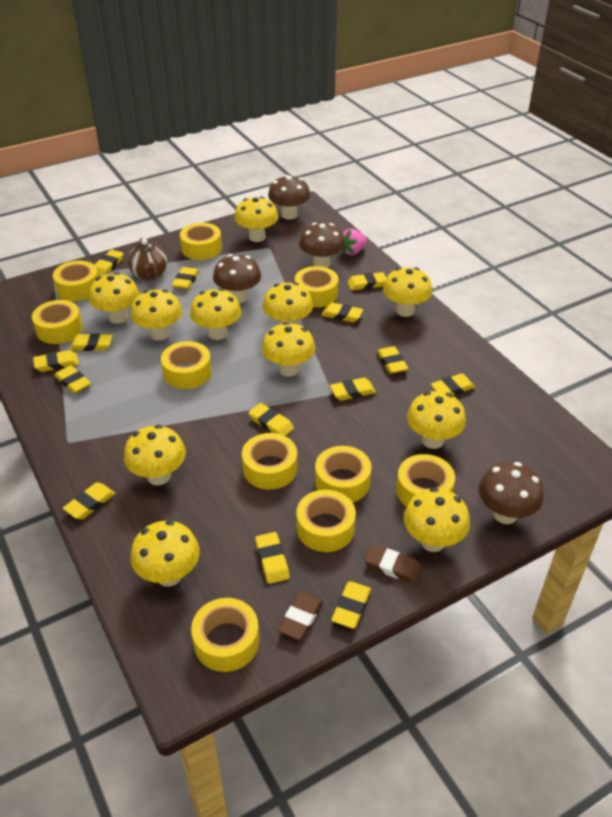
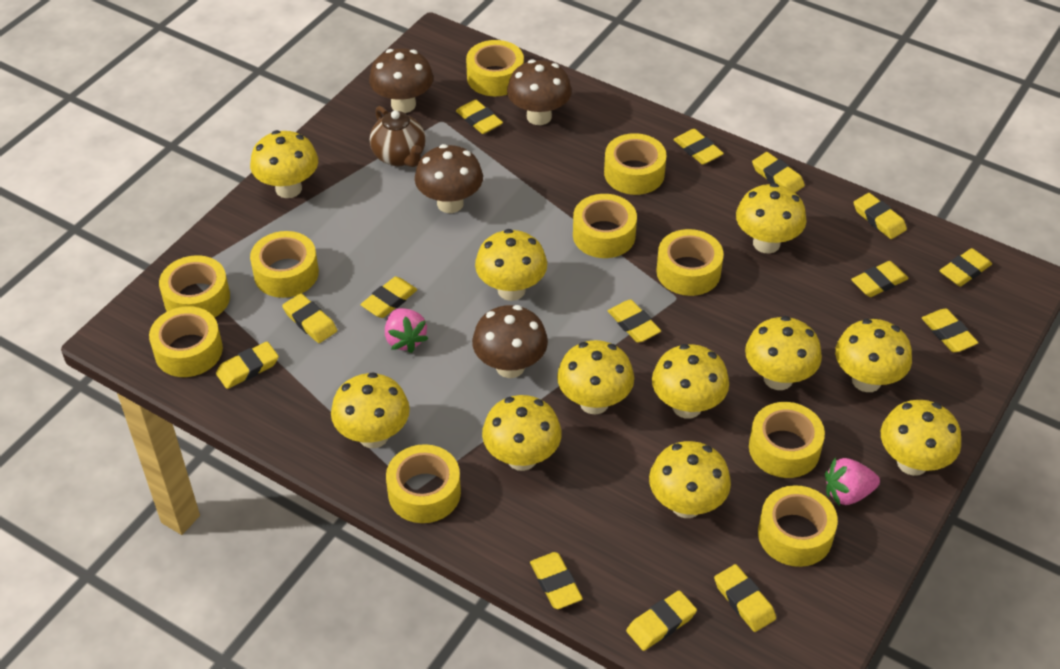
brown eraser: [278,592,323,640] [364,545,421,583] = 2 -> none = 0
pink strawberry: [342,229,367,255] = 1 -> [385,308,429,353] [825,458,880,506] = 2

